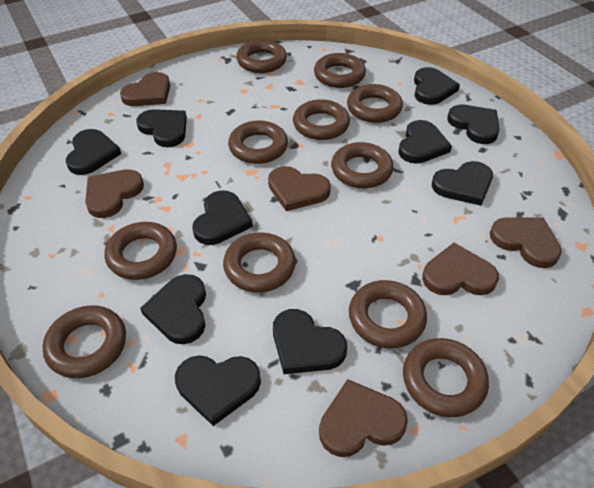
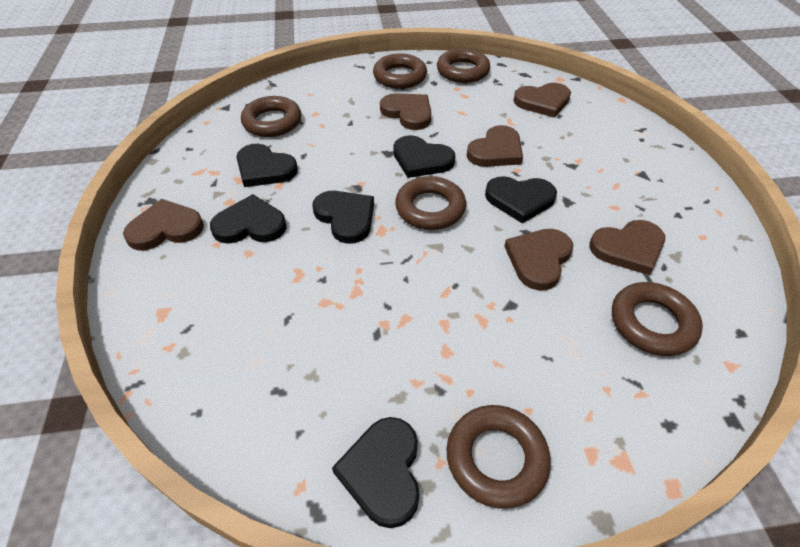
black heart: [66,129,121,175] [136,109,187,147] [140,274,206,344] [175,355,261,426] [192,190,253,245] [273,309,347,374] [399,120,452,164] [414,67,460,105] [432,161,493,206] [447,105,500,144] = 10 -> [210,194,287,244] [236,144,298,187] [313,191,374,244] [332,417,420,528] [393,135,455,178] [485,176,557,223] = 6
brown ring: [42,305,126,378] [104,222,177,280] [223,233,296,292] [228,120,288,164] [236,40,287,73] [293,99,350,140] [314,53,366,88] [331,142,394,188] [347,84,403,123] [349,280,427,348] [403,338,489,417] = 11 -> [241,96,302,137] [373,53,427,89] [395,176,466,230] [437,48,490,83] [446,405,551,509] [612,282,703,356] = 6

